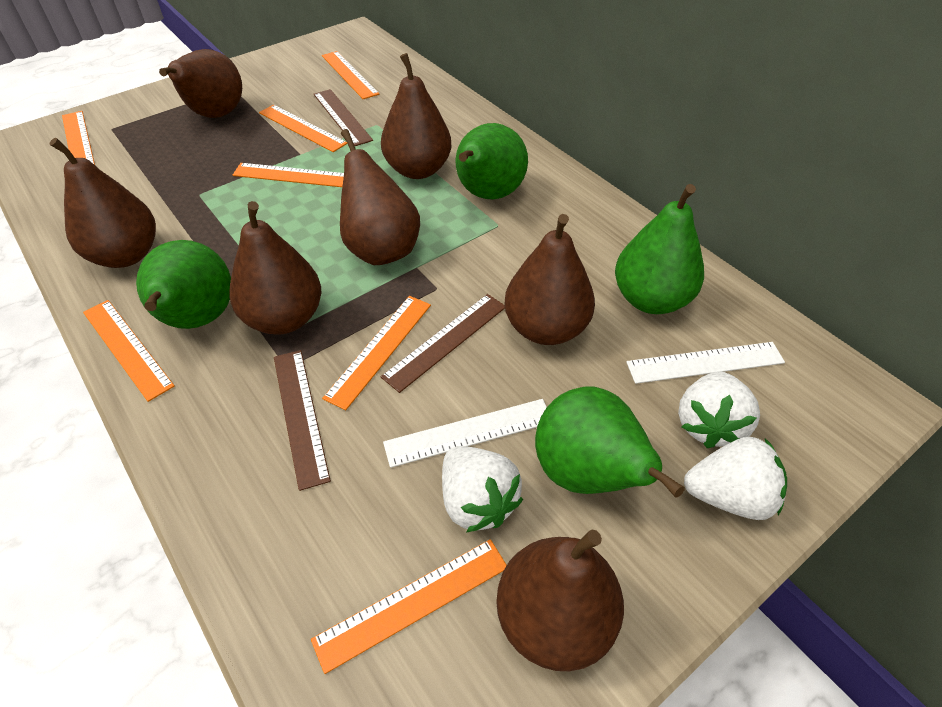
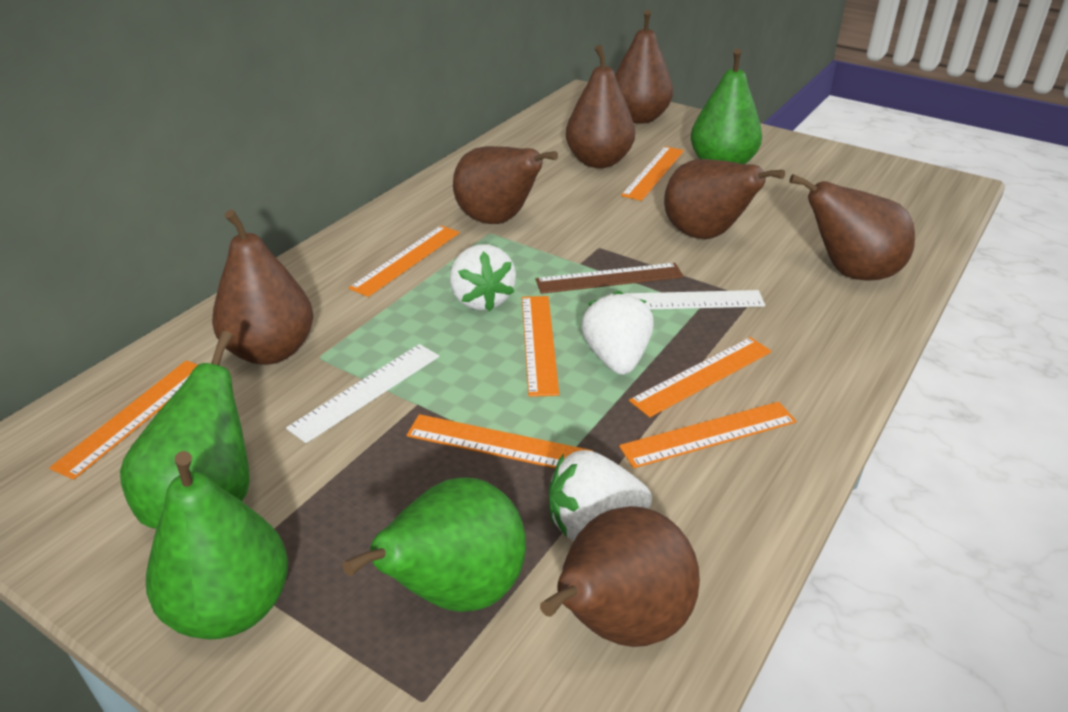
brown ruler: [274,350,331,491] [314,89,373,146] [381,294,505,393] = 3 -> [535,263,684,294] = 1

